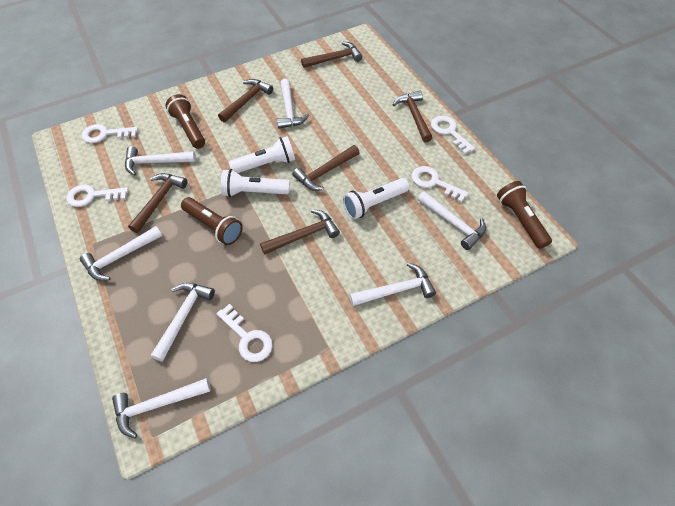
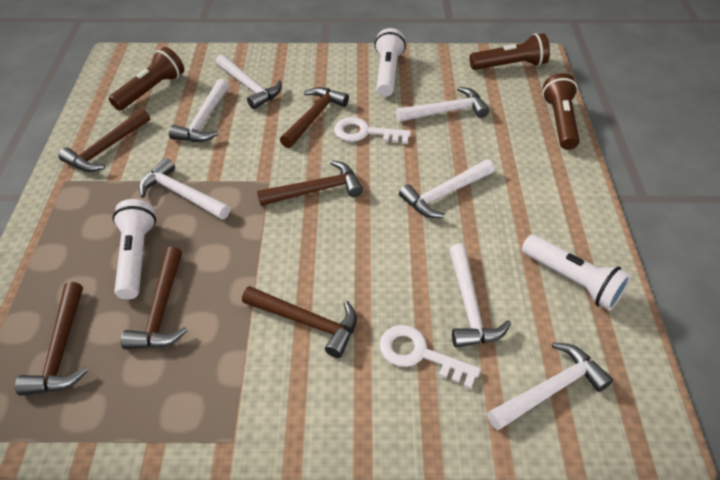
white key: [66,184,128,207] [82,124,138,143] [216,304,273,362] [411,166,469,202] [431,116,475,154] = 5 -> [334,117,411,144] [379,325,481,389] = 2

